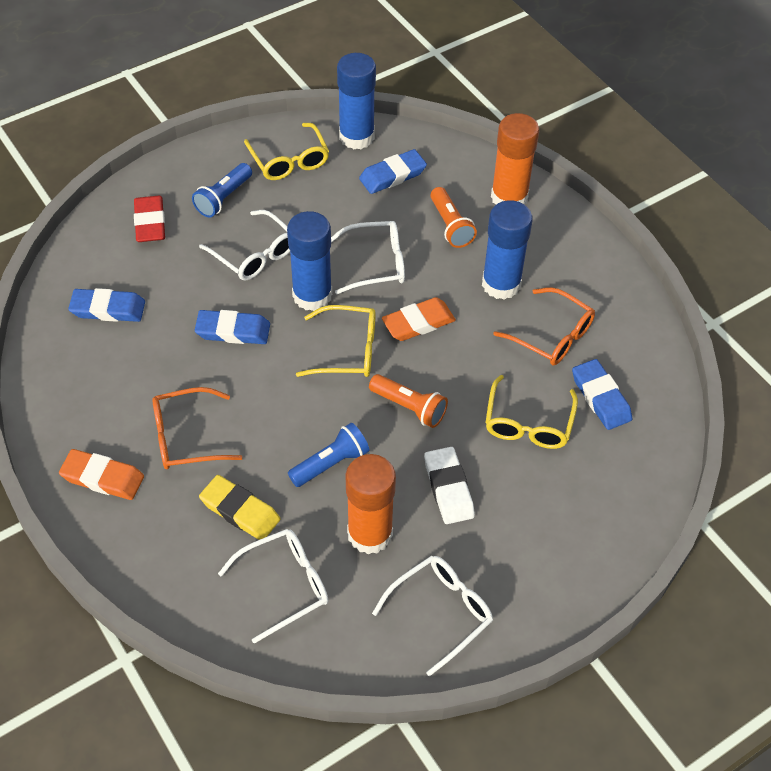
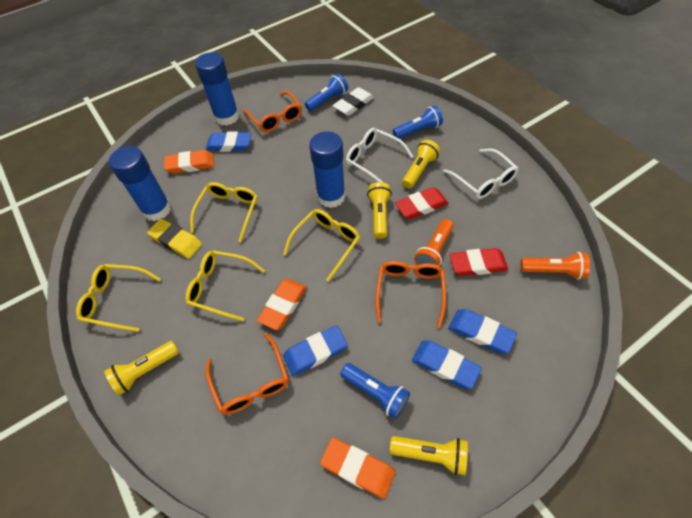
blue flashlight: [192,163,252,218] [288,423,370,487] = 2 -> [305,74,348,111] [340,363,410,419] [393,105,443,139] = 3
orange eraser: [59,449,144,500] [382,297,456,341] = 2 -> [164,150,214,174] [257,279,307,330] [320,438,395,499] = 3
orange glasses: [153,387,242,469] [493,287,595,366] = 2 -> [205,333,289,415] [243,91,302,133] [376,261,446,328] = 3
orange glue stick: [345,454,396,554] [491,113,539,205] = 2 -> none = 0
red eraser: [134,196,165,242] = 1 -> [395,187,448,219] [450,248,508,276] = 2
white glasses: [199,210,290,280] [218,529,329,644] [331,221,405,294] [372,556,493,677] = 4 -> [346,128,413,183] [443,149,519,199] = 2
yellow flashlight: none = 0 -> [104,341,179,395] [367,182,392,239] [390,436,468,475] [402,140,440,188] = 4
yellow glasses: [244,123,329,180] [296,305,376,377] [485,375,578,449] = 3 -> [76,264,161,332] [185,250,265,321] [190,182,258,242] [283,209,360,282] = 4

